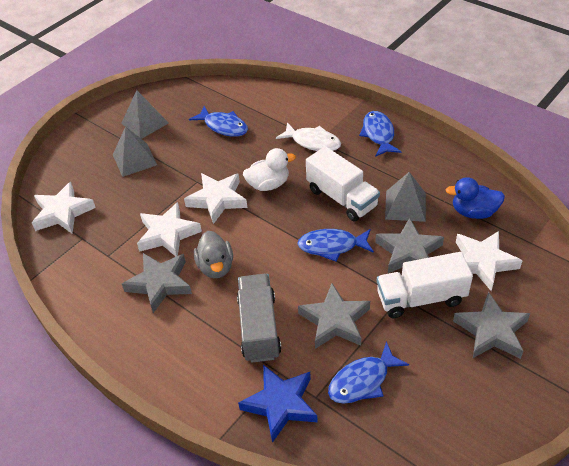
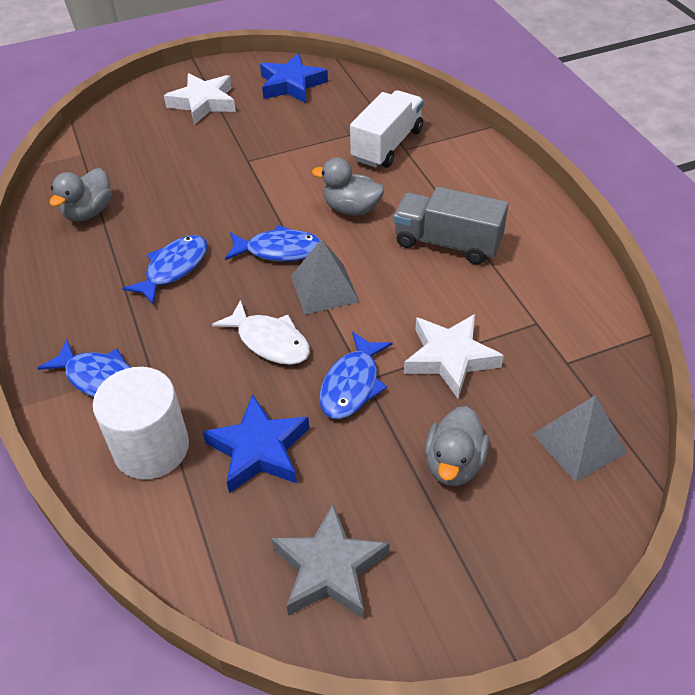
blue duck: [445,177,505,219] = 1 -> none = 0
blue star: [238,365,318,443] = 1 -> [203,394,309,493] [260,53,328,103] = 2
grey duck: [194,231,233,278] = 1 -> [50,168,112,221] [312,158,384,216] [425,406,490,486] = 3
grey pyramid: [113,126,157,177] [121,90,169,139] [385,172,426,222] = 3 -> [291,239,359,315] [533,395,627,482] = 2
grey star: [122,253,192,313] [298,283,370,349] [375,218,444,273] [453,292,530,359] = 4 -> [271,504,390,619] = 1
white cylinder: none = 0 -> [93,367,189,479] = 1
white duck: [243,148,296,191] = 1 -> none = 0
white star: [32,182,96,233] [137,202,202,257] [184,173,247,224] [456,231,523,291] = 4 -> [164,73,236,125] [404,314,504,398] = 2
white truck: [306,146,380,222] [377,252,473,318] = 2 -> [350,90,424,168] = 1

